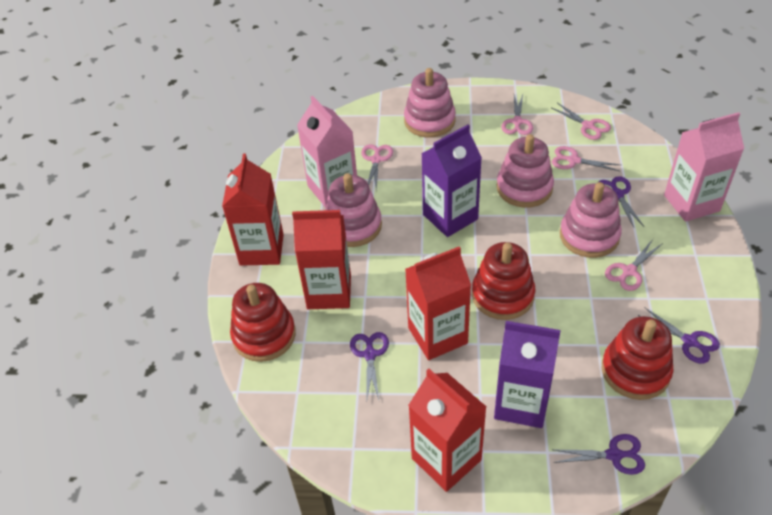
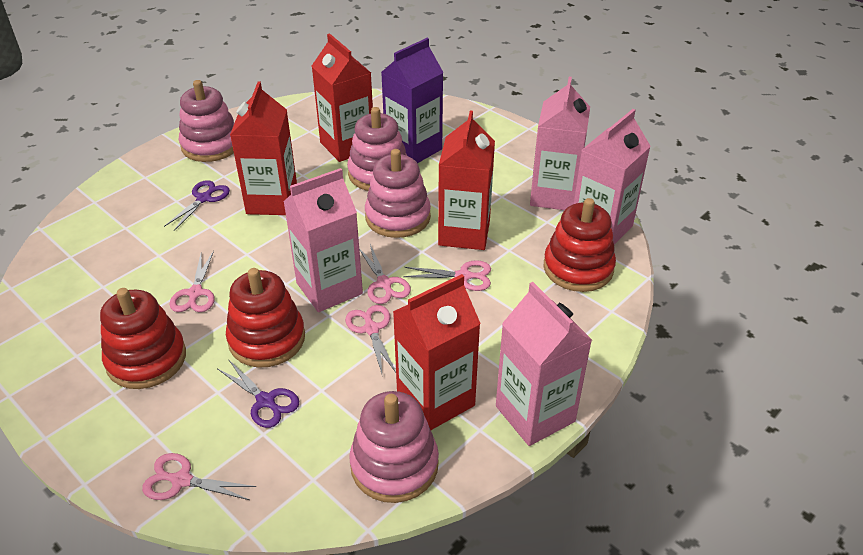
pink carton: [297,96,357,208] [664,112,744,222] = 2 -> [283,168,363,312] [496,282,592,446] [530,77,590,210] [574,109,651,244] = 4
purple carton: [421,125,482,237] [494,321,561,428] = 2 -> [381,38,444,163] = 1
purple scissors: [350,332,389,400] [553,434,645,475] [599,176,644,227] [638,307,720,364] = 4 -> [164,180,230,231] [217,359,299,428] = 2

